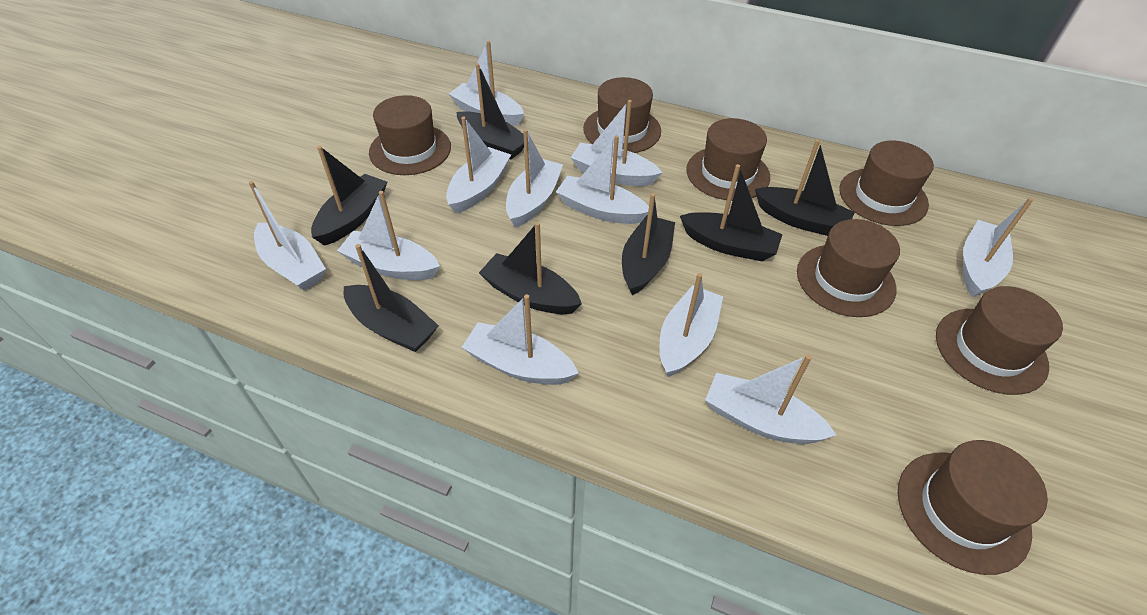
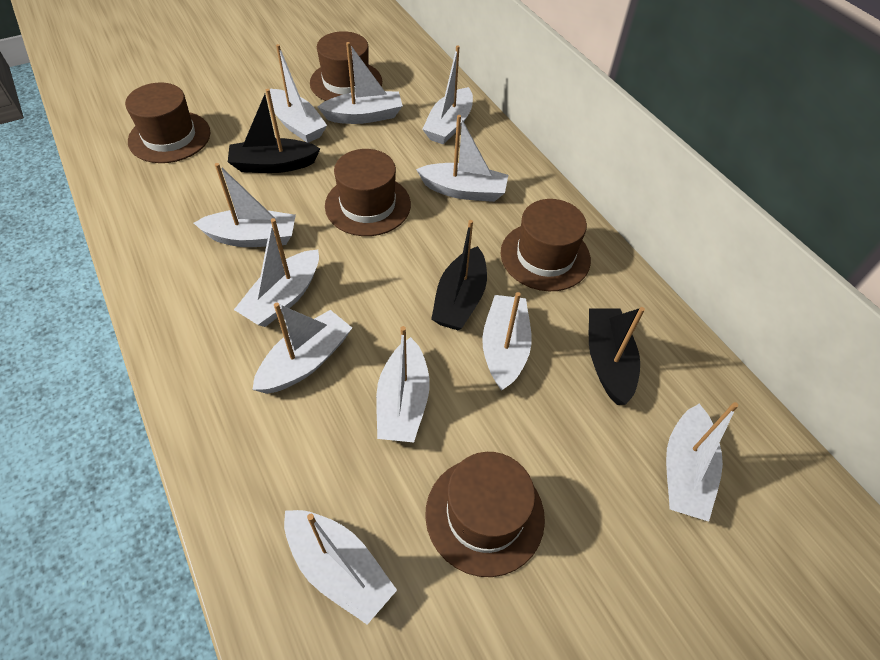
black boat: [311,146,387,246] [343,244,439,352] [457,63,524,160] [479,222,582,314] [622,193,675,295] [680,164,783,261] [755,139,855,236] = 7 -> [228,89,320,173] [431,220,487,330] [589,307,645,405] = 3
brown hat: [369,95,451,175] [583,77,661,153] [686,118,770,201] [797,219,900,317] [839,140,934,226] [898,440,1048,575] [936,286,1063,395] = 7 -> [125,83,210,163] [310,31,382,101] [325,149,411,236] [425,452,545,577] [501,199,591,291] = 5

